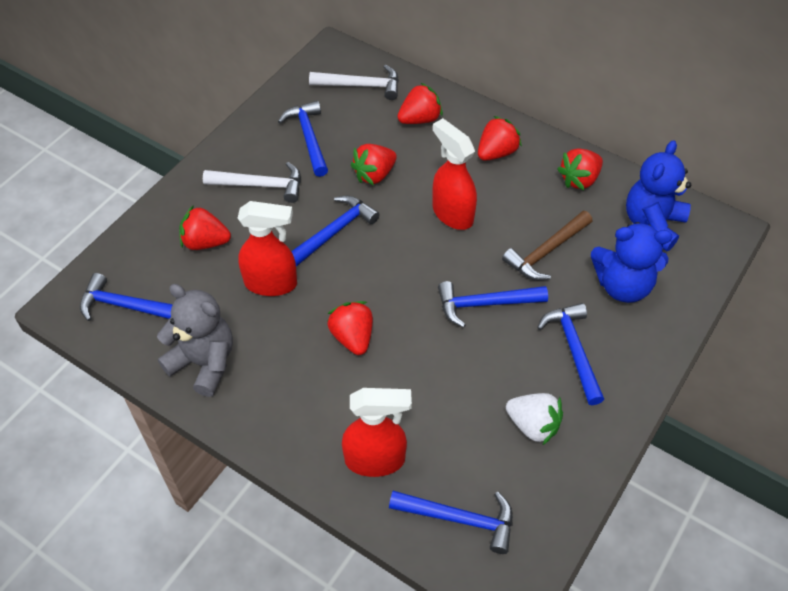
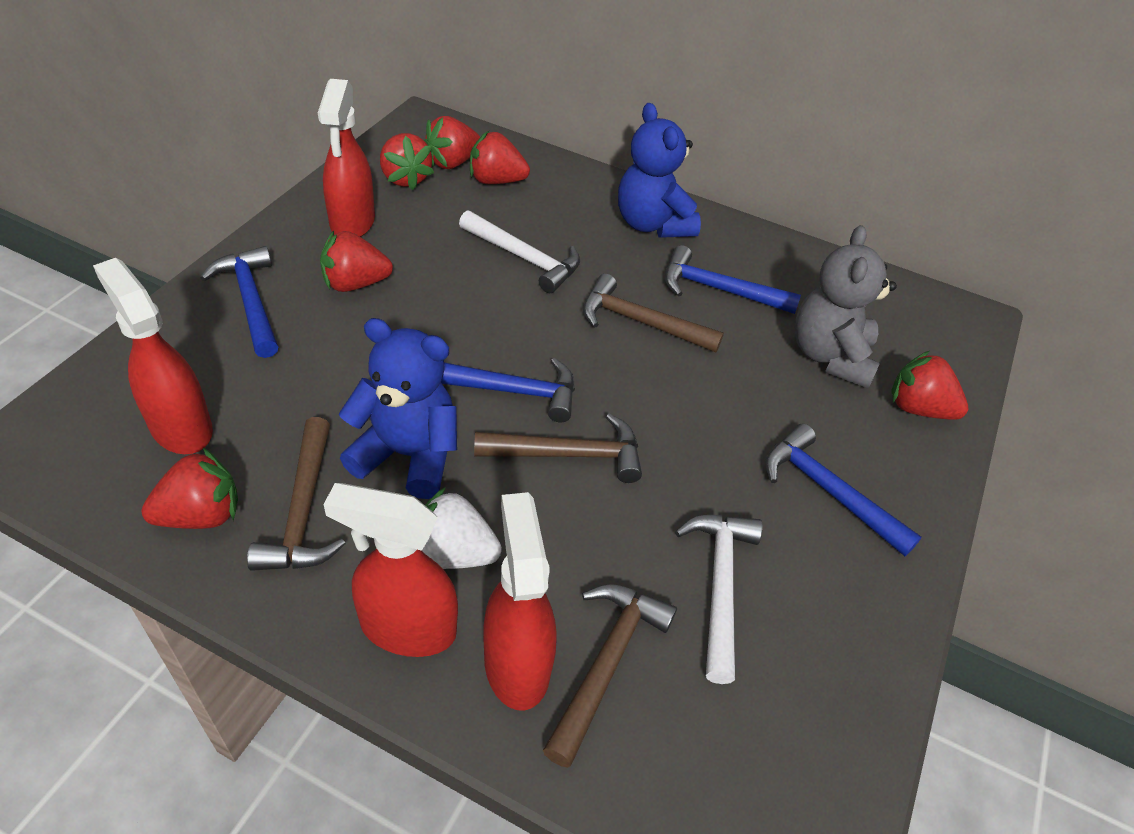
blue hammer: [80,273,173,321] [278,101,328,177] [291,195,380,267] [389,491,513,554] [438,281,548,328] [537,303,604,405] = 6 -> [201,246,278,358] [441,358,575,423] [665,245,801,314] [765,423,922,556] = 4
brown hammer: [502,211,592,281] = 1 -> [247,417,346,571] [474,413,642,483] [543,584,677,768] [583,274,724,352] = 4
red spray bottle: [238,201,297,296] [342,388,412,477] [432,118,477,230] = 3 -> [93,258,213,454] [318,79,375,237] [323,483,458,657] [483,492,556,711] = 4

